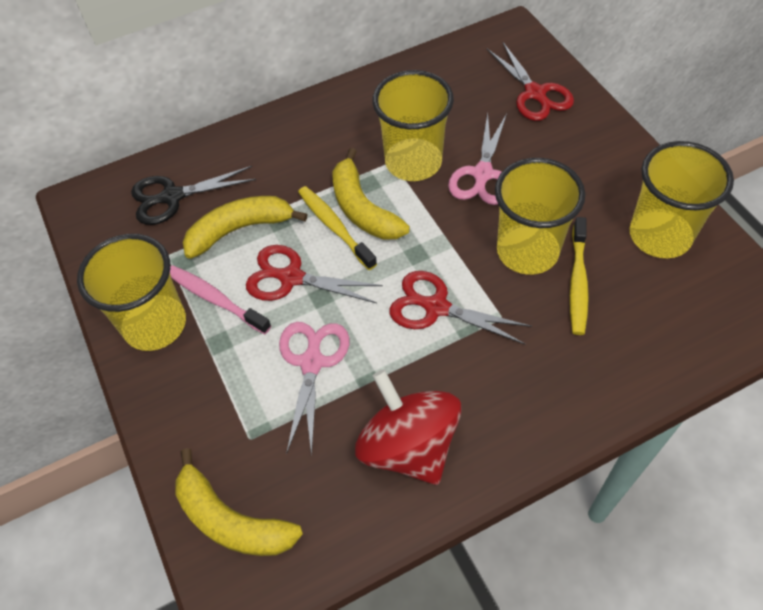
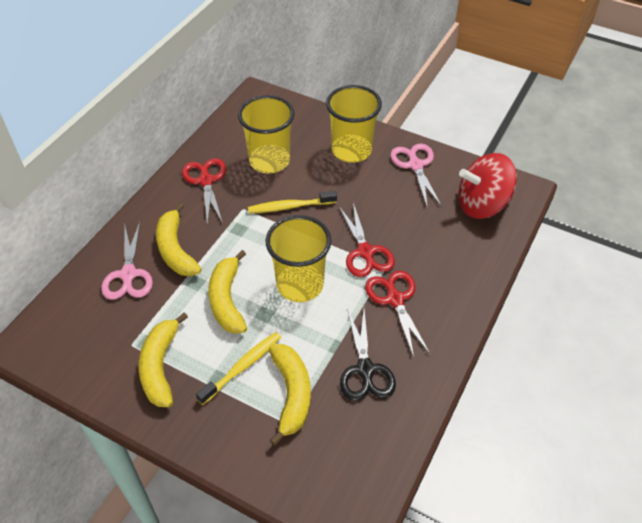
pink toothbrush: [170,265,271,334] = 1 -> none = 0
yellow banana: [175,448,303,556] [183,196,307,259] [332,148,410,240] = 3 -> [138,312,188,407] [156,203,202,276] [208,250,247,334] [269,344,311,446] = 4
yellow cup: [77,234,186,351] [372,70,454,181] [495,158,585,275] [630,141,734,258] = 4 -> [238,95,295,173] [266,215,332,302] [326,85,382,162] = 3

